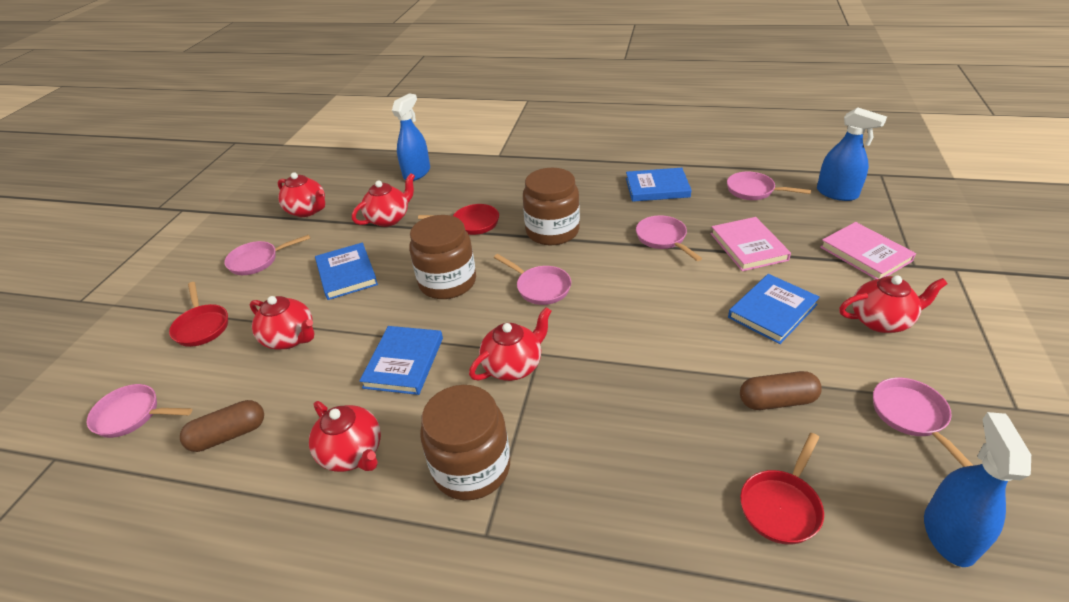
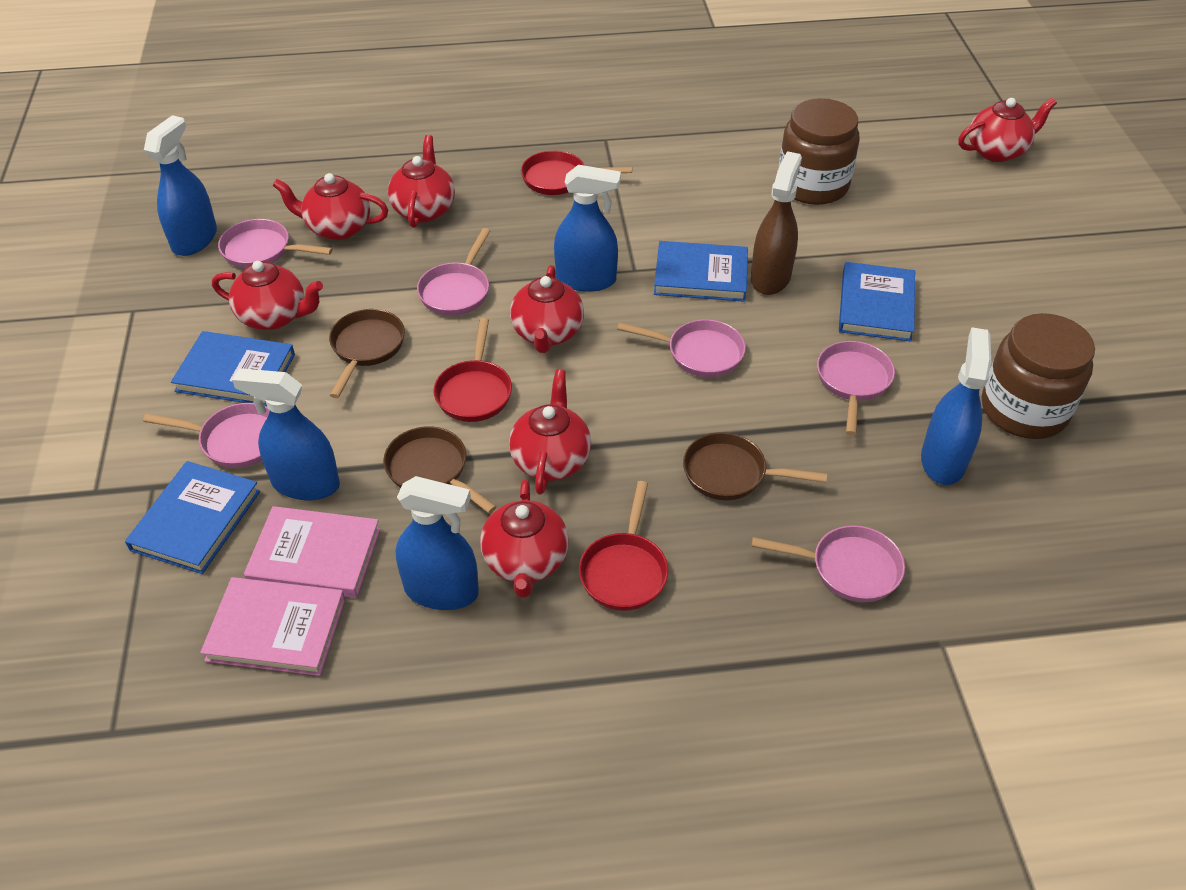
blue spray bottle: [392,93,430,181] [817,107,887,201] [924,412,1031,567] = 3 -> [144,115,217,256] [232,368,340,500] [396,476,479,610] [554,165,621,292] [921,327,991,485] = 5
brown capsule: [180,400,264,452] [740,371,822,410] = 2 -> none = 0
brown jar: [409,215,476,299] [420,385,510,500] [523,168,580,245] = 3 -> [779,98,859,205] [982,313,1095,439] = 2
brown pan: none = 0 -> [329,309,405,398] [383,426,496,514] [683,432,827,501] = 3
brown spray bottle: none = 0 -> [751,151,802,295] = 1
red teapot: [250,296,314,350] [278,172,325,217] [309,401,381,472] [352,173,415,227] [469,307,552,381] [839,275,948,333] = 6 -> [212,261,323,330] [273,173,388,240] [388,135,455,228] [480,479,569,598] [509,370,591,495] [510,265,584,353] [958,98,1057,162] = 7

